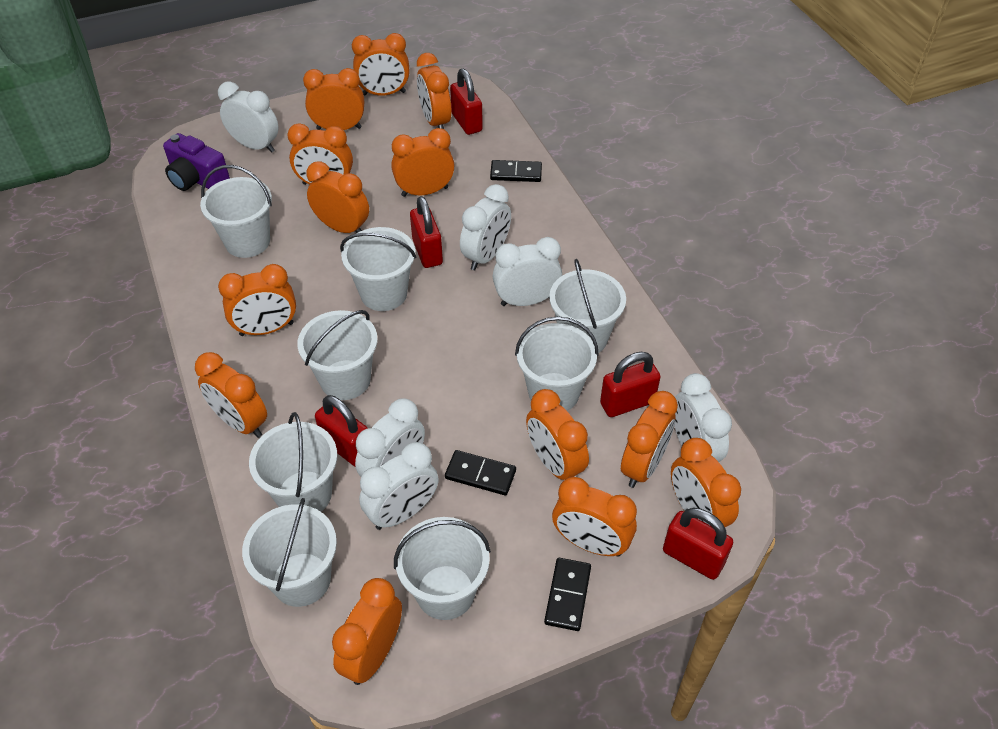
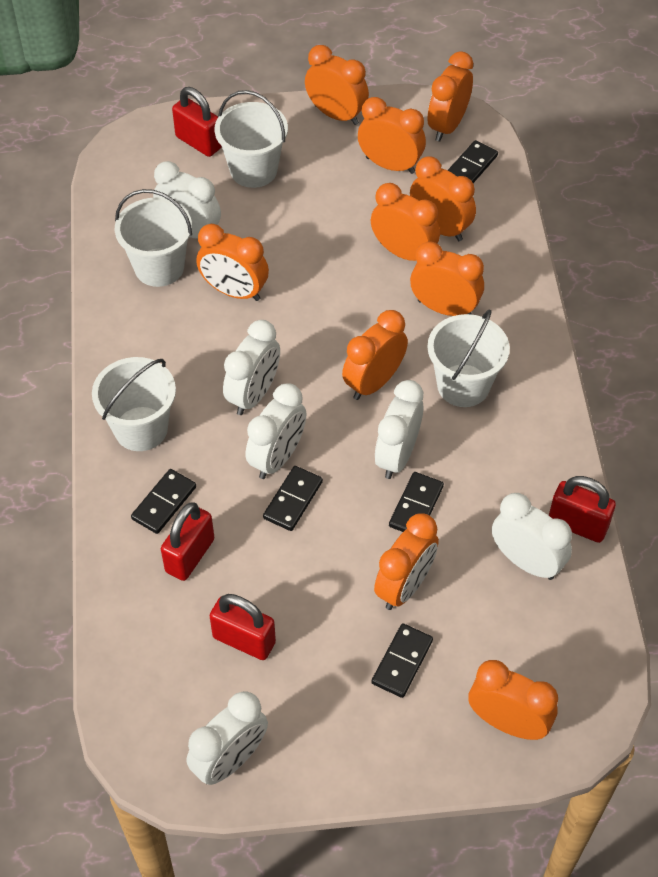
black domino: [445,450,516,495] [490,160,542,182] [544,558,591,631] = 3 -> [131,469,196,534] [263,466,323,531] [371,623,433,698] [389,472,444,532] [448,140,498,183] = 5
orange clock: [195,352,267,438] [218,264,296,336] [287,123,353,185] [303,68,364,130] [306,162,369,233] [332,578,402,685] [352,33,409,96] [391,128,454,197] [417,53,451,129] [526,389,589,480] [552,477,637,557] [621,391,678,488] [671,438,741,527] = 13 -> [196,224,269,301] [305,45,369,125] [342,310,408,400] [358,97,426,174] [371,183,440,261] [374,513,439,610] [410,156,476,241] [410,241,484,316] [428,51,473,142] [468,660,558,740] = 10
purple camera: [163,133,230,191] = 1 -> none = 0
red padlock: [315,395,368,467] [410,196,443,268] [450,69,483,135] [600,352,661,417] [663,508,733,580] = 5 -> [161,502,215,581] [172,87,222,157] [210,594,276,660] [549,476,616,543] = 4
white bucket: [200,165,272,258] [242,498,337,607] [249,412,337,512] [297,310,378,400] [340,227,416,311] [394,517,491,620] [515,316,599,411] [549,259,626,353] = 8 -> [92,357,176,451] [115,189,192,287] [214,90,288,188] [427,310,510,407] = 4

